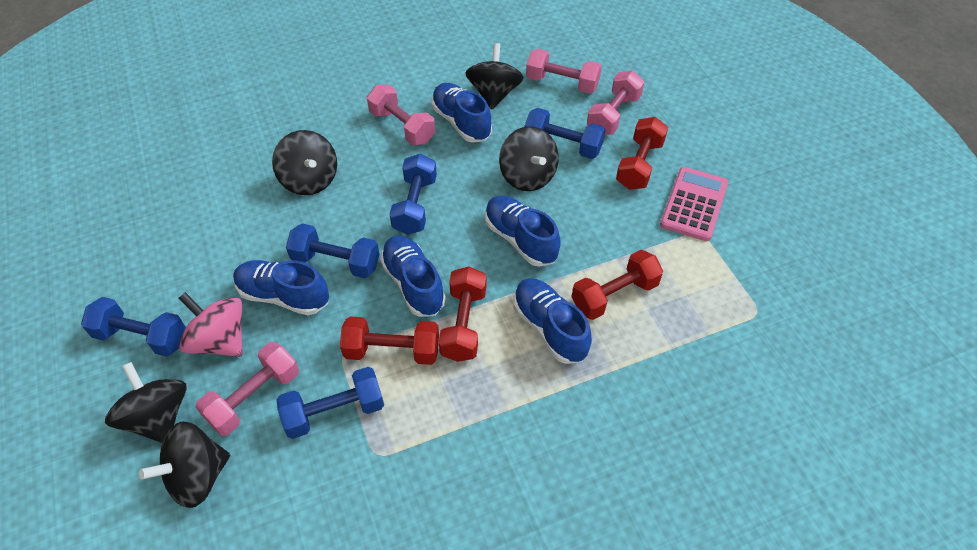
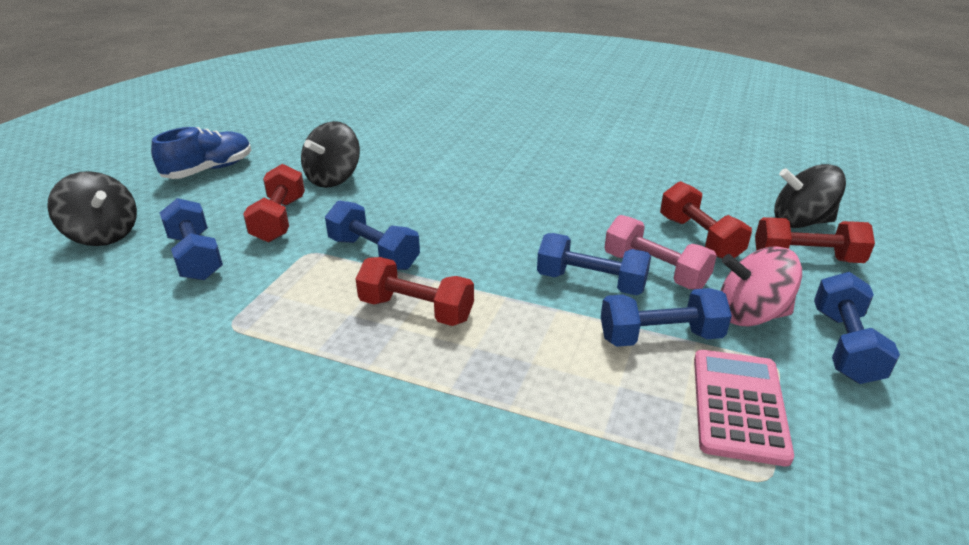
black spinning top: [105,362,187,443] [139,422,230,508] [272,130,337,195] [465,43,524,110] [499,126,559,191] = 5 -> [47,171,137,246] [301,121,360,188] [774,164,846,228] = 3
blue shoe: [233,260,329,315] [380,236,446,317] [431,83,492,143] [485,196,561,267] [514,278,592,364] = 5 -> [151,127,251,179] = 1
pink dumbbell: [196,342,299,436] [367,85,435,145] [526,49,602,94] [587,70,644,135] = 4 -> [604,215,717,289] = 1

